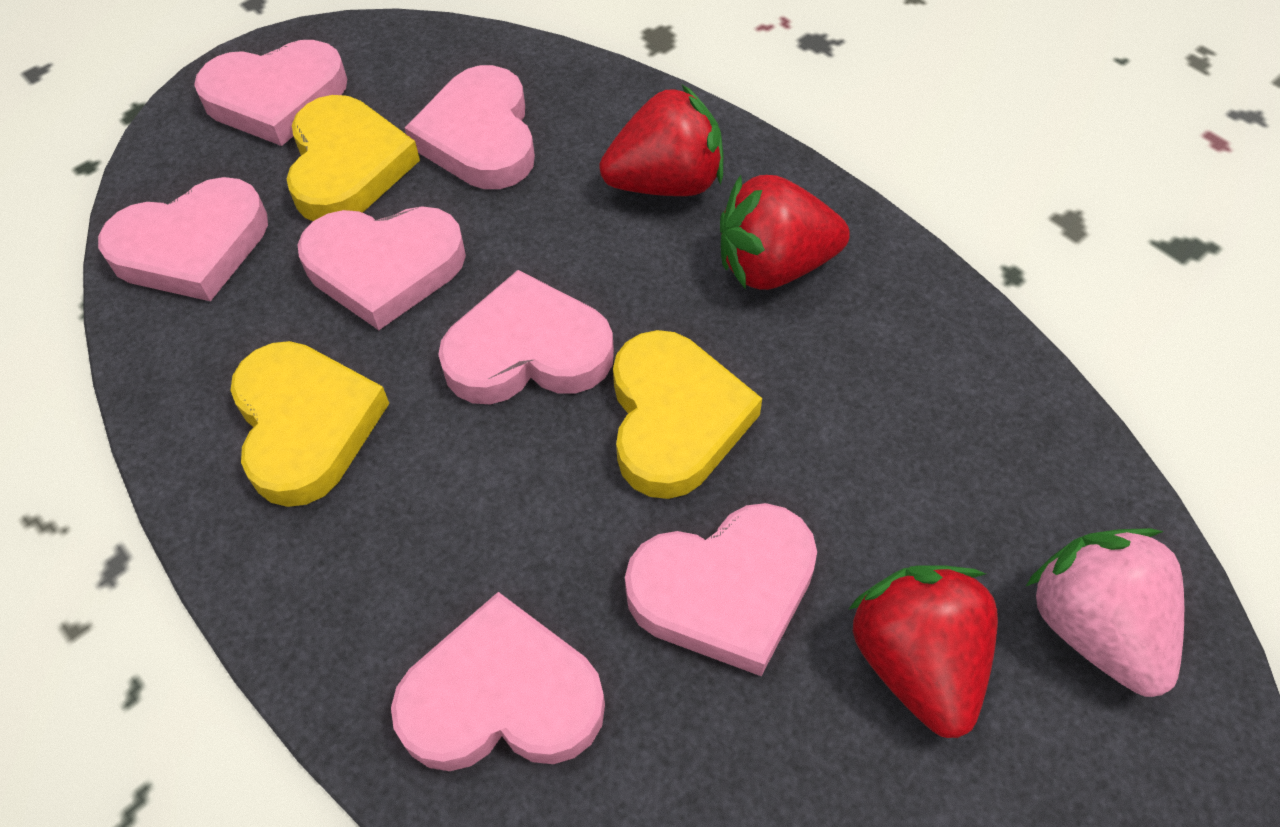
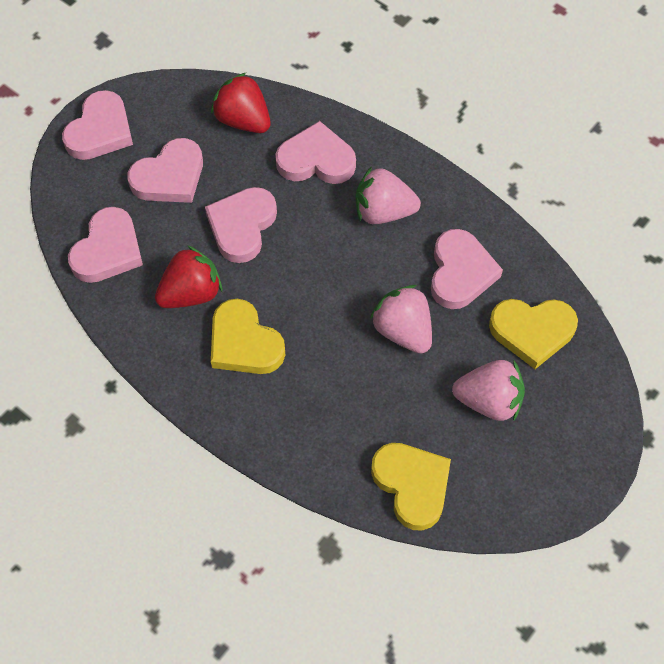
pink heart: [98,177,268,301] [194,40,347,146] [298,206,466,330] [391,592,605,771] [405,65,535,189] [438,270,614,405] [625,503,817,676] = 7 -> [62,90,133,160] [68,207,143,283] [128,138,203,203] [205,187,277,263] [275,121,356,184] [431,229,503,309] = 6
pink strawberry: [1026,528,1184,697] = 1 -> [355,166,421,224] [370,285,432,354] [452,359,525,422] = 3
red strawberry: [599,85,723,196] [720,175,850,290] [848,565,998,738] = 3 -> [155,245,222,308] [211,72,271,133] = 2

